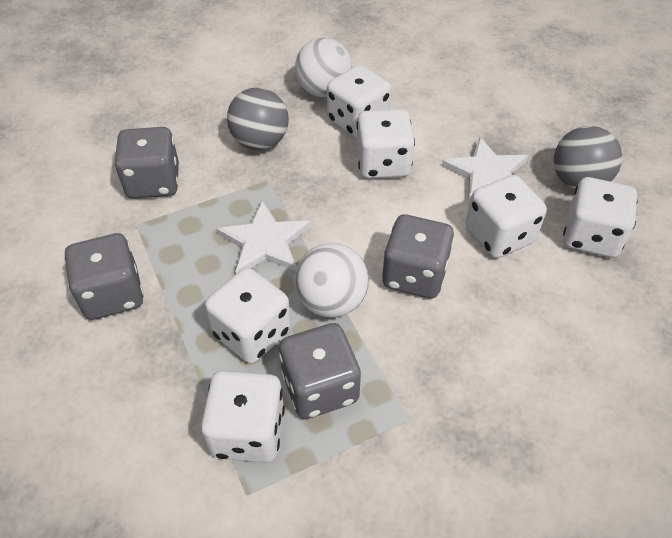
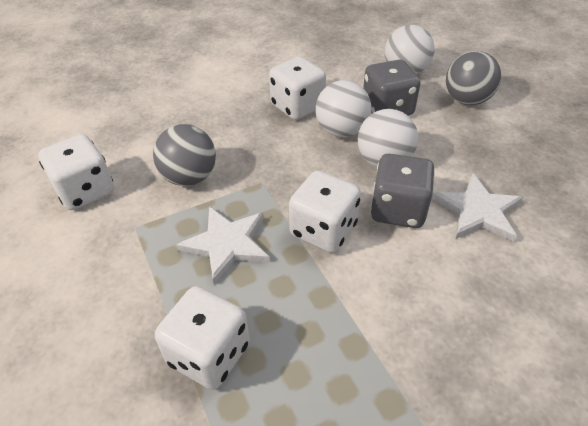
grey dice: [64,233,144,320] [114,127,179,199] [279,323,361,419] [382,214,454,298] = 4 -> [363,60,421,116] [370,154,435,228] = 2
white ball: [294,243,369,318] [295,38,352,97] = 2 -> [315,80,372,137] [358,109,418,167] [385,25,435,74] = 3
white dice: [201,371,285,463] [205,268,291,363] [327,65,391,138] [357,109,415,179] [466,175,547,258] [563,177,638,258] = 6 -> [38,134,114,210] [155,286,250,390] [269,56,326,120] [289,170,361,253] = 4

